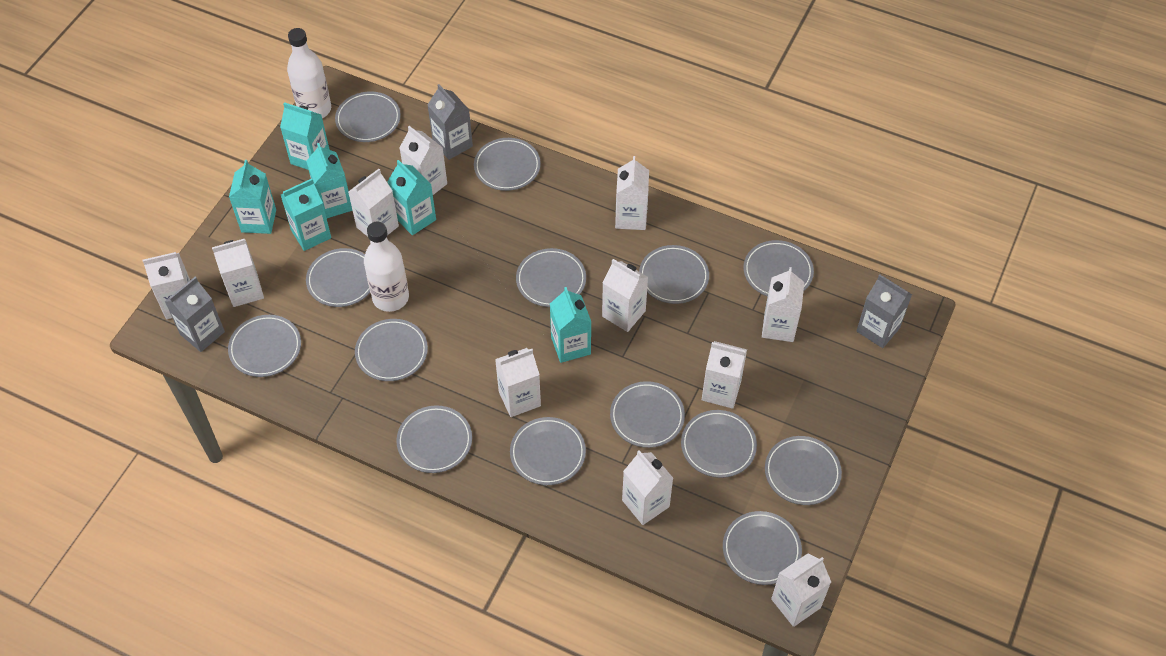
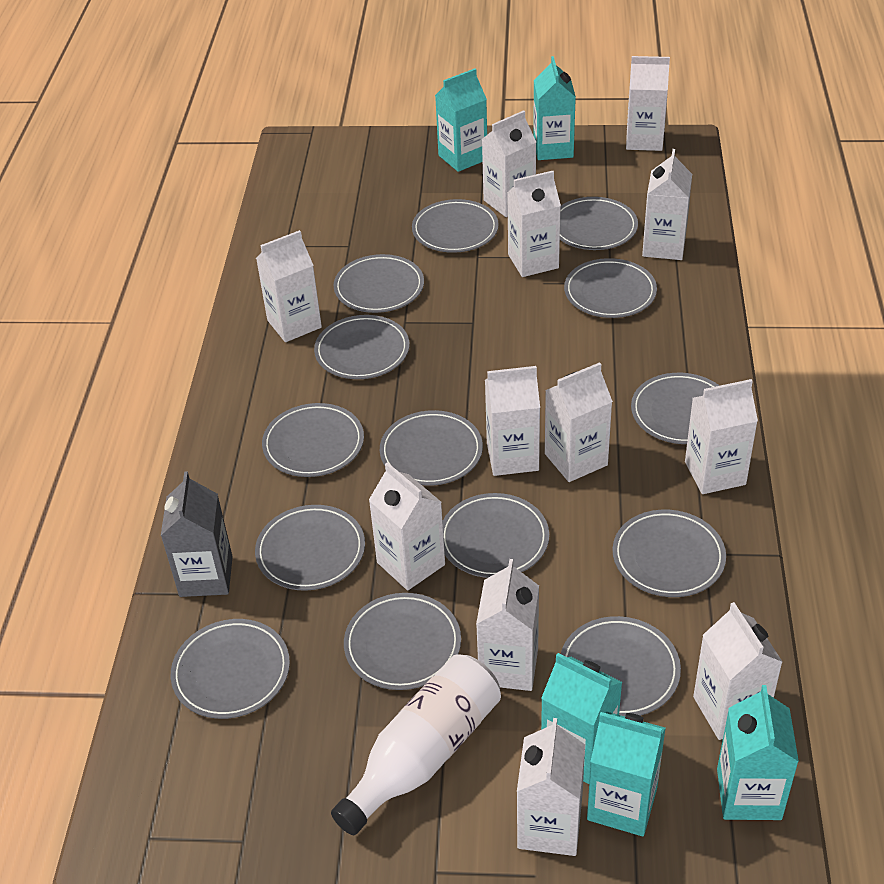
grey carton: [165,277,225,352] [428,84,473,160] [856,275,912,348] = 3 -> [161,471,233,597] = 1
turquoise carton: [229,160,276,234] [280,102,330,170] [281,179,331,251] [306,143,353,218] [387,160,436,235] [550,287,591,363] = 6 -> [435,69,487,172] [533,56,576,160] [541,653,623,784] [587,712,666,836] [717,685,799,820] = 5
white bottle: [287,28,331,118] [364,222,409,312] = 2 -> [331,654,501,835] = 1
white carton: [142,252,190,319] [212,239,264,307] [348,169,399,237] [399,126,447,195] [495,348,541,417] [602,259,648,332] [615,156,649,230] [622,451,673,525] [702,341,747,409] [762,267,804,342] [771,553,831,627] = 11 -> [256,230,322,342] [369,462,445,590] [476,559,539,691] [482,110,536,217] [485,366,540,476] [507,171,561,277] [517,718,585,856] [545,362,613,482] [626,56,670,151] [642,149,692,260] [685,379,758,494] [693,602,783,740] = 12

